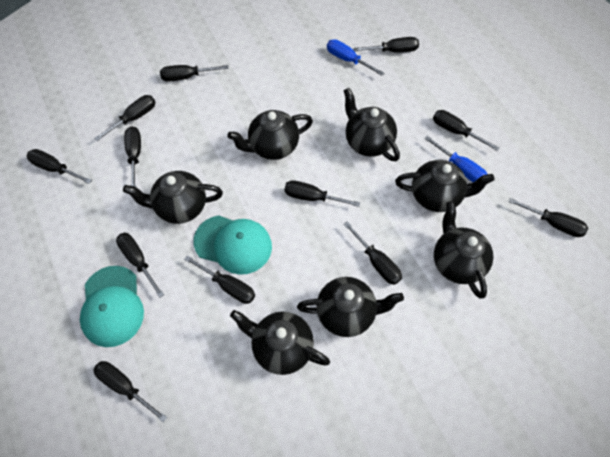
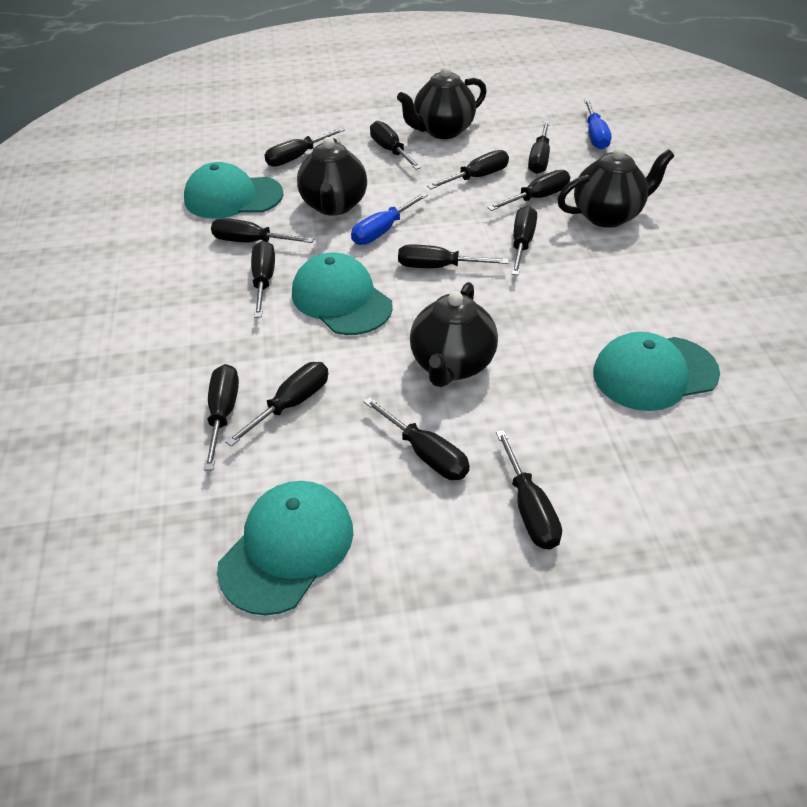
black screwdriver: [27,149,92,184] [94,95,156,141] [94,361,167,422] [116,233,164,298] [124,126,141,187] [160,65,229,82] [184,255,255,304] [284,180,360,207] [344,221,402,285] [353,37,419,53] [433,110,500,151] [508,198,588,237] = 12 -> [204,364,239,470] [211,218,314,243] [225,362,328,446] [251,241,275,318] [264,128,345,167] [363,397,470,480] [370,121,421,170] [398,244,509,268] [427,150,509,189] [487,170,570,211] [496,430,562,549] [511,206,537,276] [528,121,550,174] = 13
black teapot: [123,171,223,224] [227,110,313,160] [230,310,330,375] [297,277,404,337] [343,88,400,161] [395,160,495,212] [434,201,494,299] = 7 -> [297,137,367,216] [397,66,487,139] [410,282,498,387] [557,147,674,228] = 4
turquoise cap: [80,266,144,347] [194,215,272,275] = 2 -> [184,162,284,219] [217,481,353,615] [292,252,393,335] [593,332,720,411] = 4

